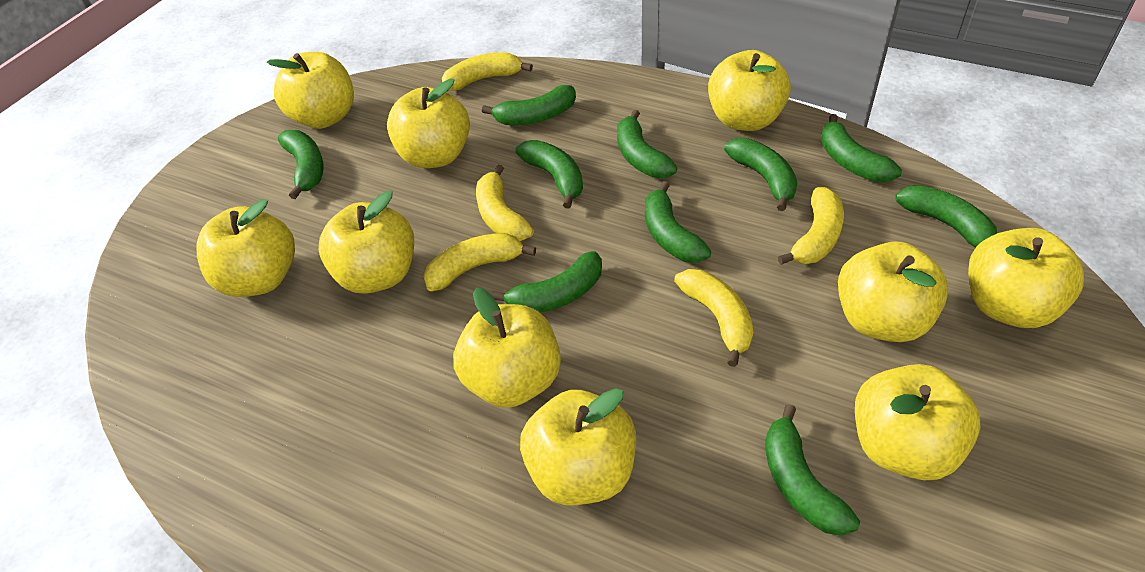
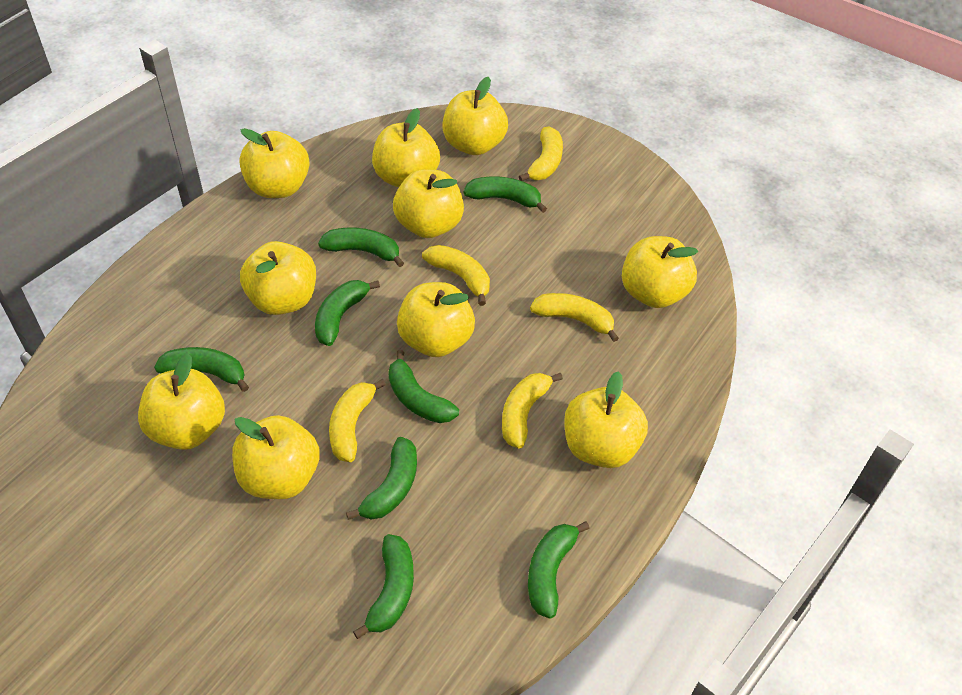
green banana: [278,130,324,199] [482,85,576,125] [491,251,602,313] [516,140,583,208] [617,110,677,178] [645,181,711,263] [724,138,797,211] [765,404,860,536] [821,114,902,182] [895,185,997,248] = 10 -> [154,347,249,392] [315,280,380,346] [318,228,404,267] [346,437,417,520] [353,534,414,639] [388,350,459,423] [463,176,547,213] [528,521,590,619] = 8

